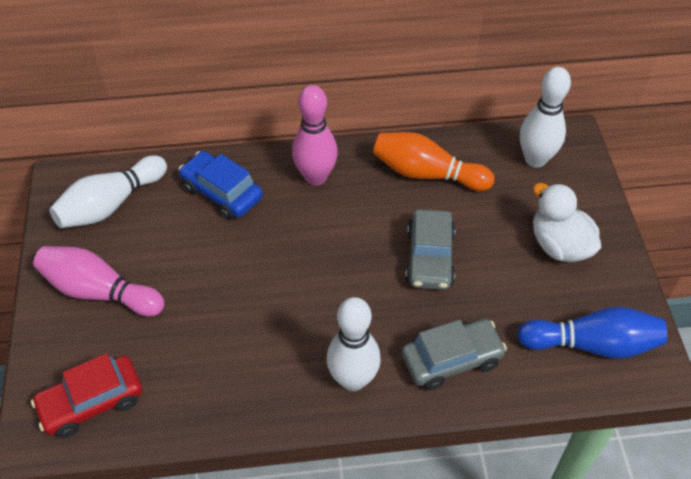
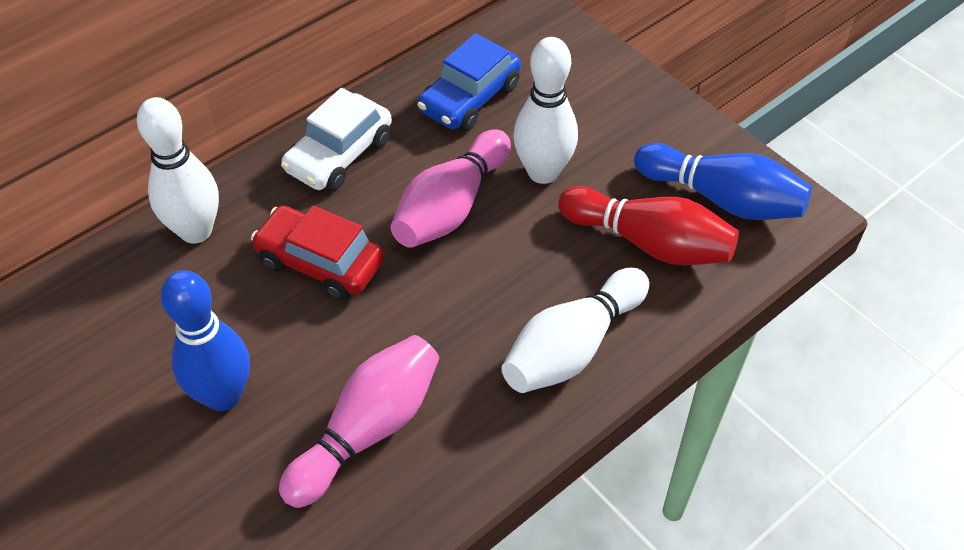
blue bowling pin: [517,307,667,359] = 1 -> [161,270,250,411] [634,143,812,220] = 2
grey car: [402,319,507,390] [405,209,456,290] = 2 -> none = 0
orange bowling pin: [373,132,494,191] = 1 -> none = 0
red bowling pin: none = 0 -> [558,186,739,265] = 1
white car: none = 0 -> [281,88,392,191] = 1
white duck: [533,183,601,262] = 1 -> none = 0

